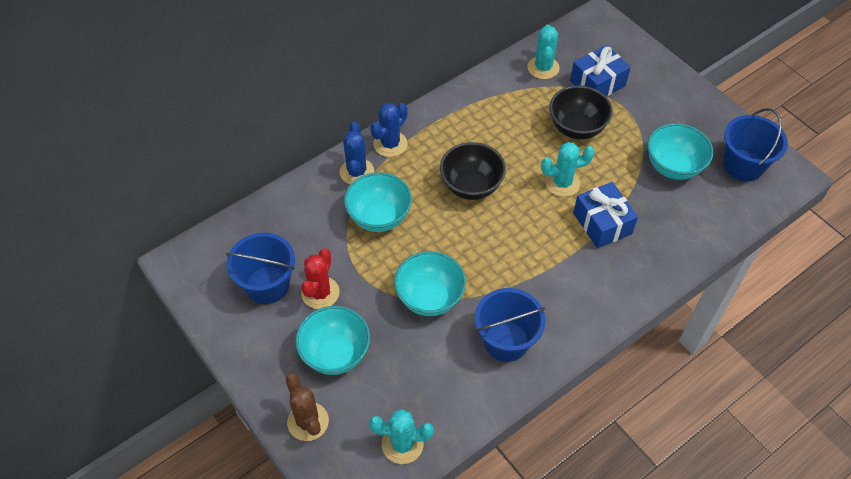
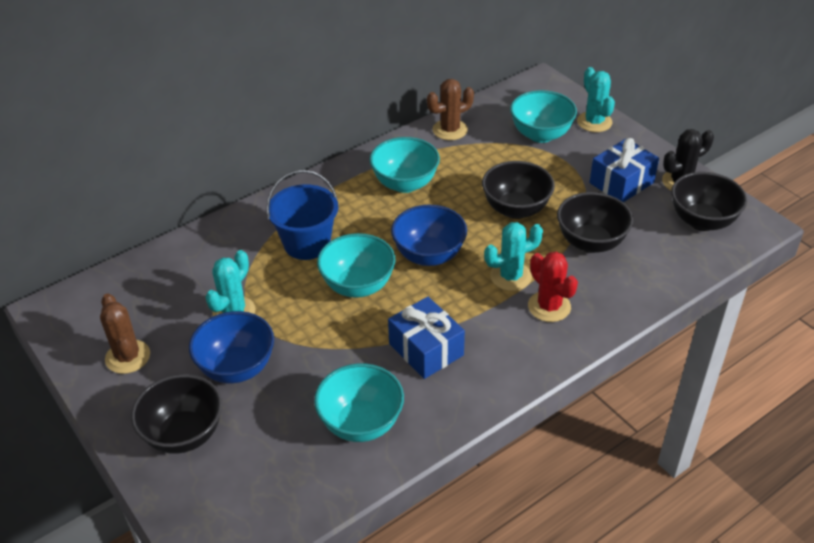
black bowl: [440,142,506,200] [549,85,613,140] = 2 -> [131,374,222,454] [482,161,555,219] [557,192,633,253] [671,172,747,231] = 4
black cactus: none = 0 -> [662,129,714,191] = 1
blue bowl: none = 0 -> [189,311,274,383] [391,205,467,266] = 2
blue bucket: [226,233,295,304] [475,288,546,362] [723,108,788,181] = 3 -> [266,170,338,260] = 1
blue cactus: [339,122,374,185] [370,103,408,157] = 2 -> none = 0
brown cactus: [286,374,329,441] = 1 -> [100,294,150,374] [427,79,474,140] = 2

